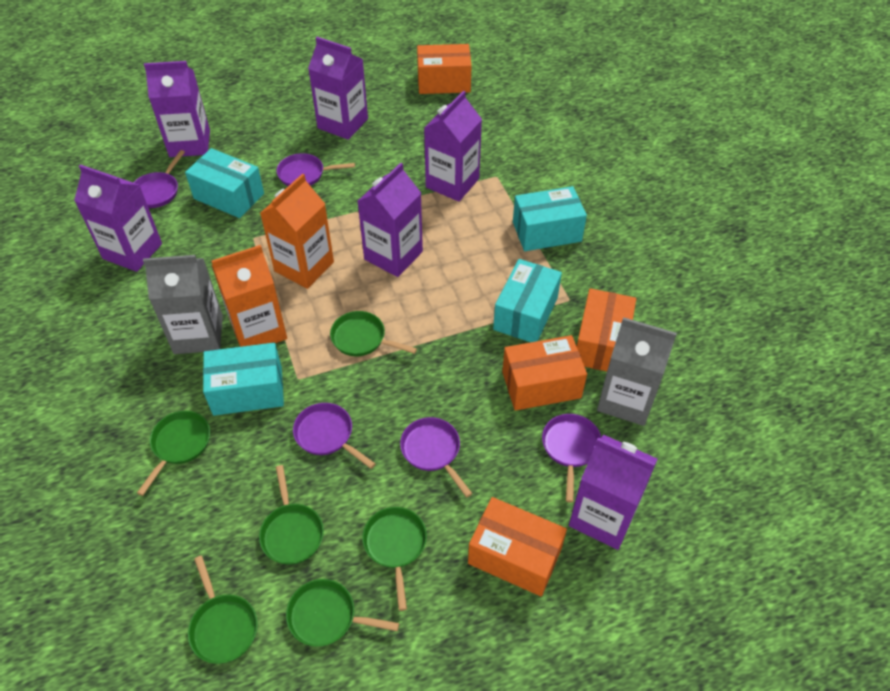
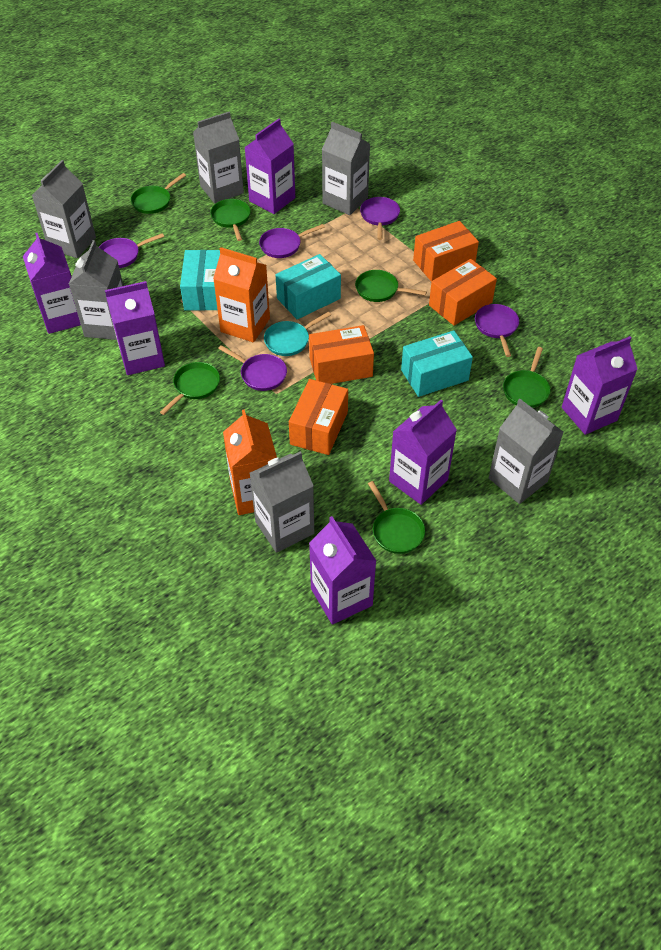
grey carton: [143,255,223,354] [597,317,677,426] = 2 -> [32,160,96,258] [69,240,123,340] [193,111,244,204] [250,451,314,553] [322,122,370,215] [489,399,563,504] = 6
turquoise box: [185,148,264,218] [203,343,284,416] [493,259,562,342] [513,186,587,251] = 4 -> [180,250,220,311] [276,254,341,319] [401,330,473,397] = 3
turquoise pan: none = 0 -> [264,312,331,356] = 1

